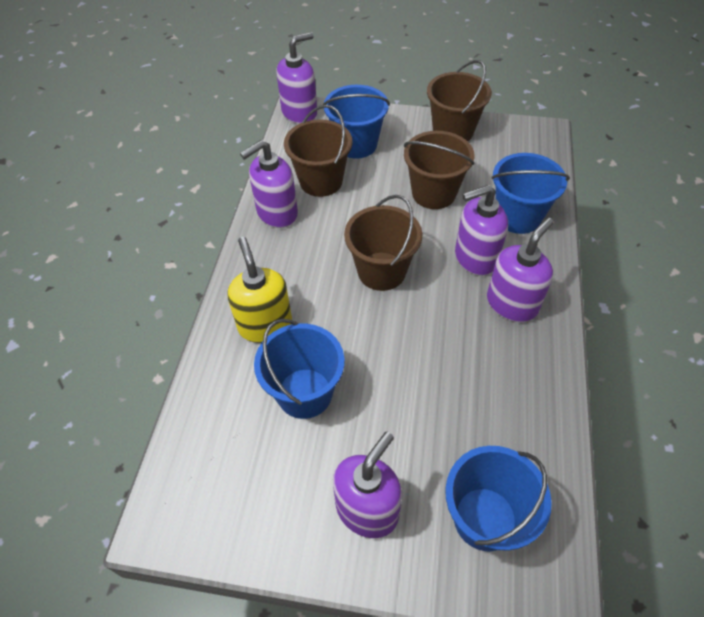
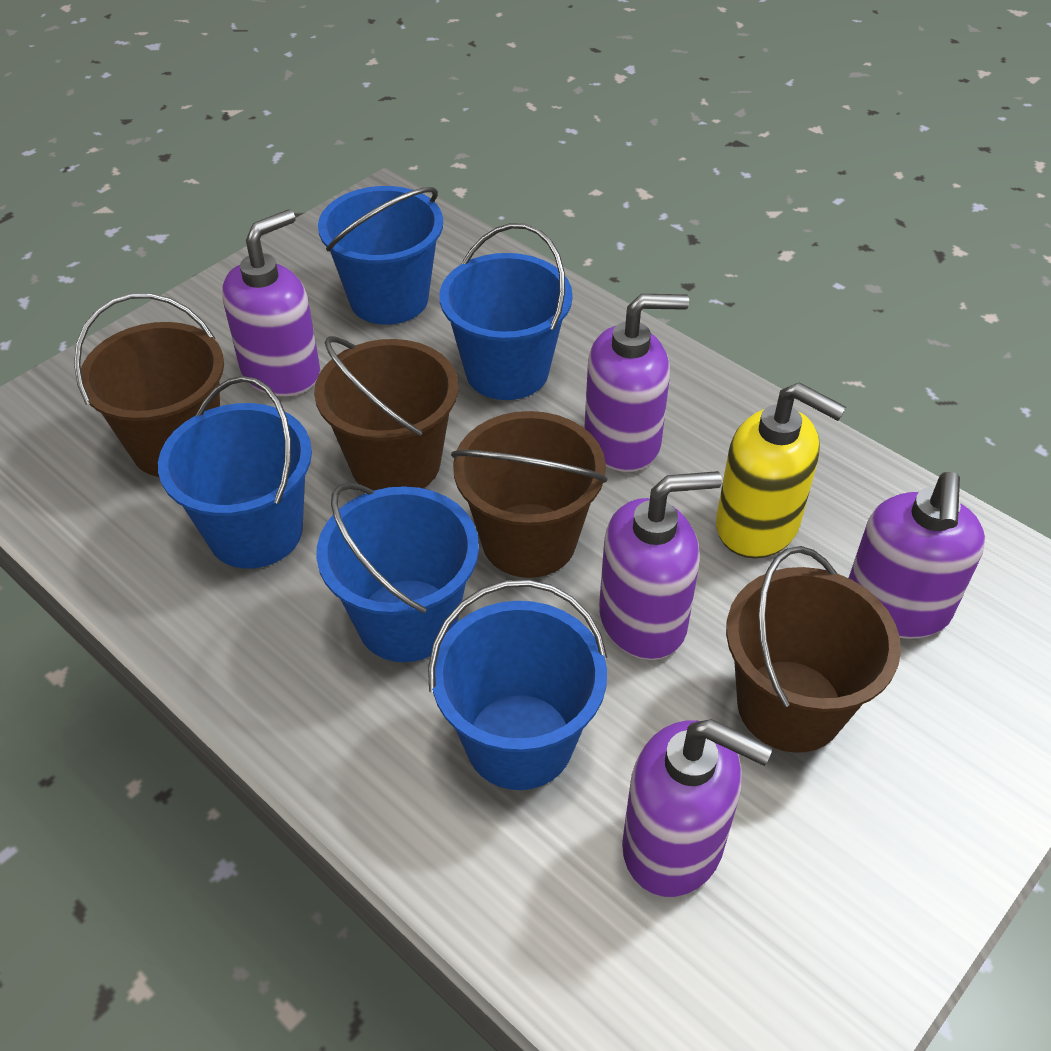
blue bucket: [254,319,345,419] [323,85,390,159] [445,446,552,552] [491,153,570,234] = 4 -> [158,376,312,569] [316,482,479,662] [318,186,443,325] [428,579,607,790] [440,223,573,400] = 5

